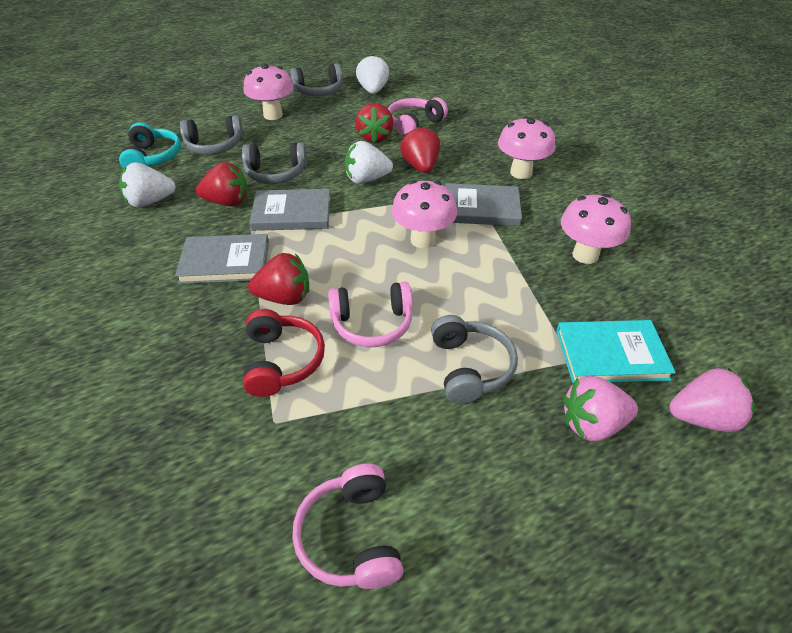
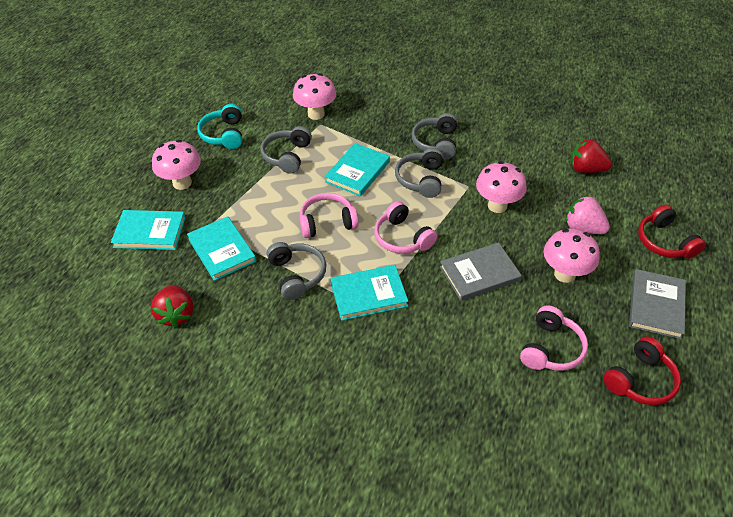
grey book: [175,234,269,284] [249,189,330,231] [445,183,522,226] = 3 -> [440,242,522,301] [629,269,686,339] = 2
pink strawberry: [563,376,638,441] [669,368,755,432] = 2 -> [566,195,610,234] = 1
red headphones: [243,309,325,397] = 1 -> [603,336,681,405] [638,204,706,259] = 2
red strawberry: [196,162,248,207] [248,253,309,305] [355,103,394,144] [400,126,440,173] = 4 -> [151,285,194,328] [571,139,612,173] = 2
turquoise book: [556,320,676,384] = 1 -> [111,210,186,250] [187,216,256,281] [325,143,390,197] [330,265,408,321] = 4
white strawberry: [119,162,176,207] [345,141,393,184] [356,54,389,94] = 3 -> none = 0

